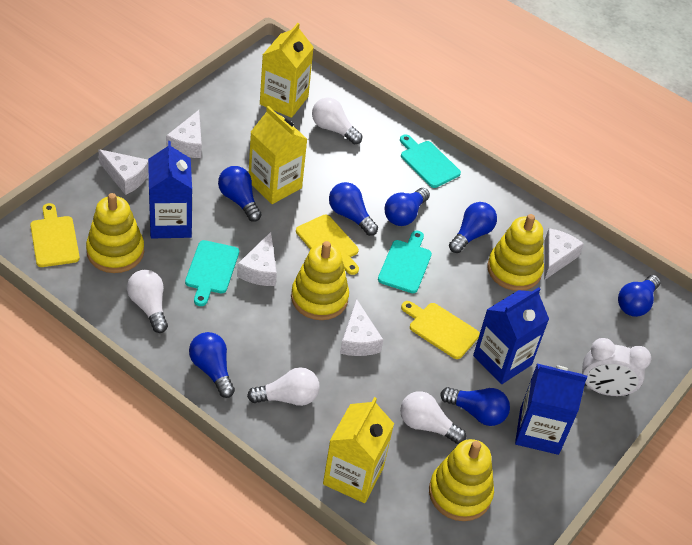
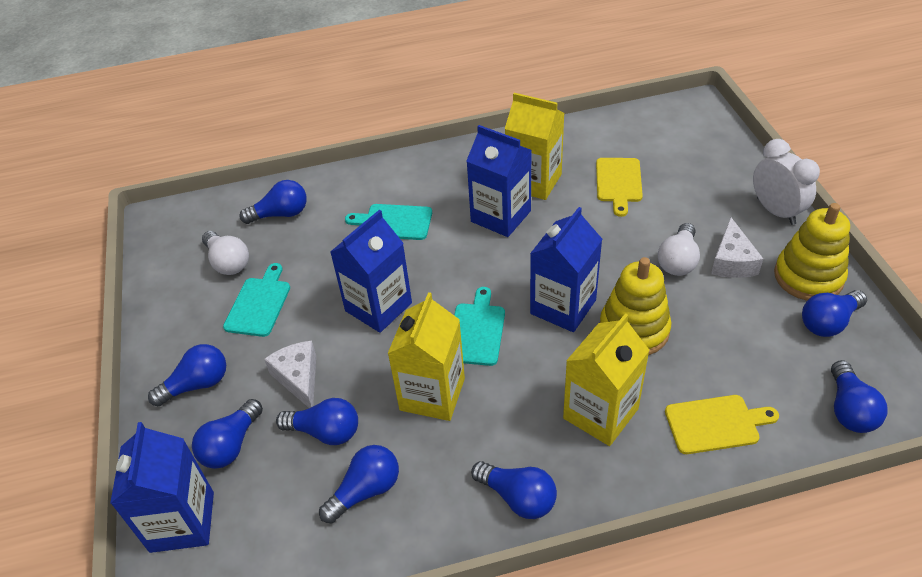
blue carton: [148,141,192,238] [473,287,549,384] [515,364,587,455] = 3 -> [110,422,214,553] [330,210,412,333] [467,125,532,237] [530,207,602,332] = 4
blue light bulb: [189,332,235,398] [218,166,262,222] [329,182,378,236] [385,188,430,226] [441,387,510,426] [449,202,497,253] [618,275,660,317] = 7 -> [148,344,226,406] [192,399,263,469] [239,180,307,224] [276,398,358,445] [319,445,399,523] [471,461,557,519] [802,290,867,337] [831,360,888,433] = 8
white cheese: [98,149,149,195] [166,110,202,158] [237,232,277,286] [340,299,383,356] [544,228,584,280] = 5 -> [264,341,316,408] [711,217,763,278] = 2
white light bulb: [127,270,168,333] [247,367,320,406] [312,97,362,145] [400,391,466,444] = 4 -> [202,231,249,275] [658,223,700,276] = 2
yellow cutting board: [30,203,80,267] [296,215,359,275] [401,301,480,359] = 3 -> [596,158,643,217] [665,395,779,454] = 2
yellow stacking toy: [86,193,144,273] [291,241,349,320] [429,439,494,521] [487,214,544,291] = 4 -> [600,257,671,355] [774,203,850,301] = 2

